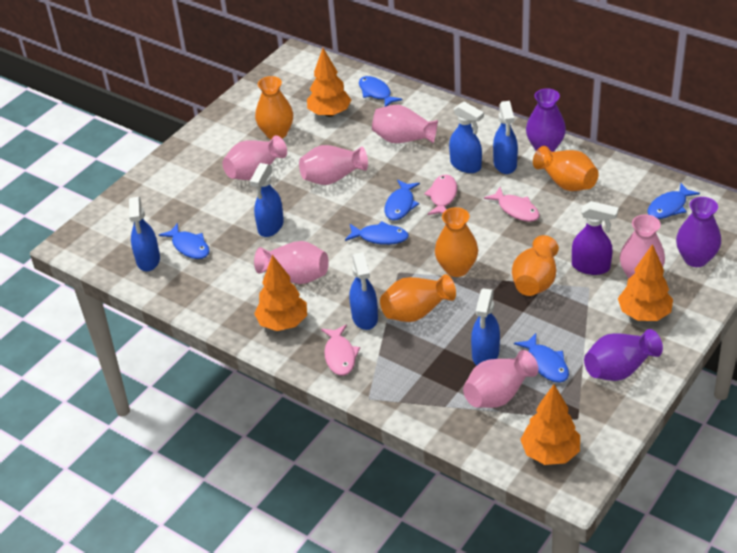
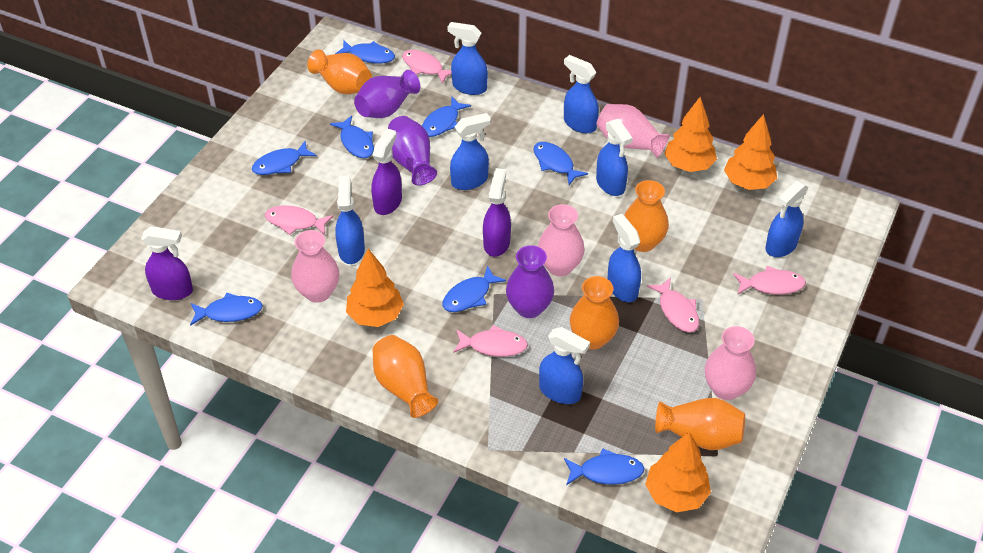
blue fish: [159,223,210,259] [345,221,409,245] [359,76,403,107] [385,180,420,220] [514,333,569,383] [647,183,700,219] = 6 -> [190,293,263,326] [252,141,317,175] [330,116,374,158] [335,40,395,64] [422,96,471,137] [443,265,506,312] [533,142,588,185] [564,448,644,485] = 8
blue spray bottle: [129,197,160,271] [250,163,284,237] [350,252,378,330] [449,102,484,173] [471,288,500,365] [493,101,518,174] = 6 -> [335,176,365,264] [448,22,488,95] [450,113,491,190] [539,327,590,404] [564,55,599,133] [596,119,633,196] [607,214,641,302] [765,181,808,257] = 8
pink fish: [321,325,360,376] [424,174,457,215] [484,187,540,222] = 3 -> [265,205,333,235] [402,50,452,84] [453,325,528,357] [647,277,699,332] [733,266,806,295] = 5
pink vase: [222,135,287,180] [254,241,329,284] [299,145,368,185] [372,105,438,143] [463,350,539,408] [620,214,665,279] = 6 -> [291,230,339,303] [538,204,585,276] [596,104,670,158] [705,326,756,400] = 4
purple spray bottle: [572,201,618,275] = 1 -> [141,226,193,300] [371,129,402,215] [483,168,511,257] = 3

